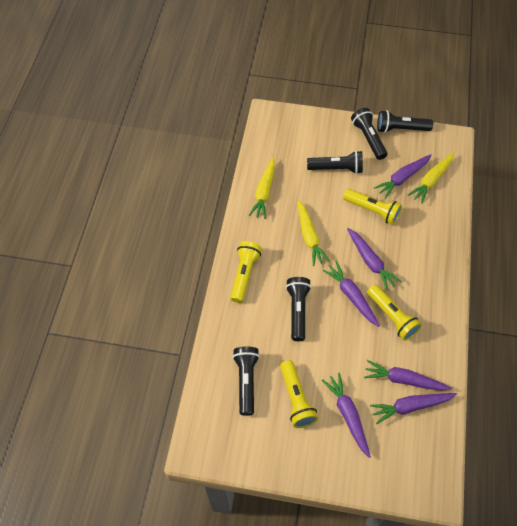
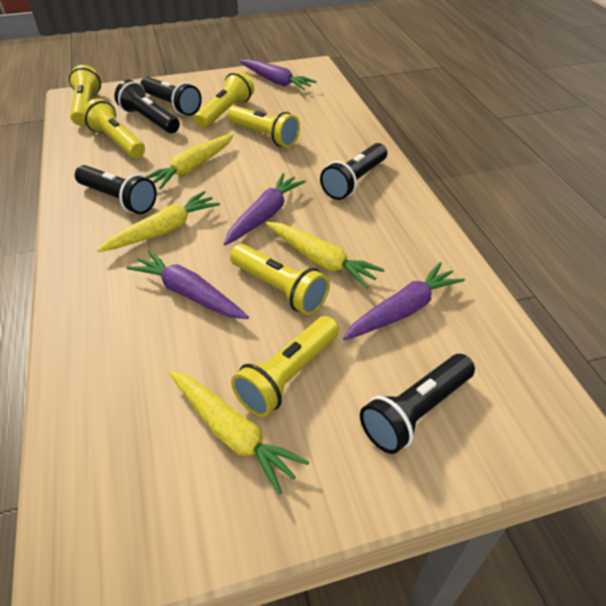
purple carrot: [322,261,380,327] [322,373,371,458] [347,228,402,291] [364,360,452,391] [370,393,457,424] [374,154,431,199] = 6 -> [126,250,249,319] [224,173,306,245] [240,59,317,90] [343,262,465,340] = 4
yellow carrot: [249,157,275,219] [298,200,330,266] [408,152,454,204] = 3 -> [97,191,220,252] [145,134,234,189] [169,371,309,495] [266,222,385,289] = 4
yellow flashlight: [230,241,262,303] [280,360,318,428] [343,189,402,225] [367,285,422,341] = 4 -> [69,65,101,126] [82,98,145,158] [194,70,254,129] [227,106,300,147] [230,244,330,315] [231,316,339,417] = 6

